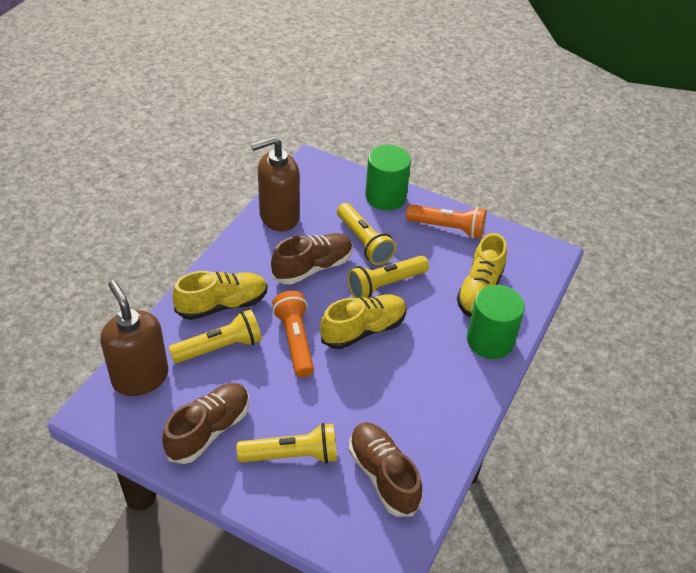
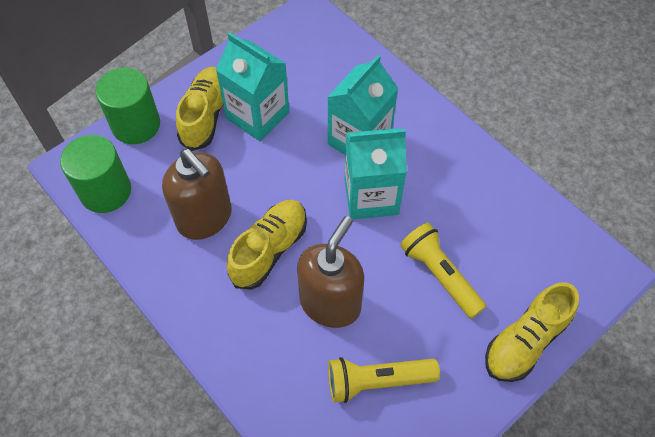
brown shoe: [162,383,249,464] [271,233,353,284] [349,422,422,517] = 3 -> none = 0
orange flashlight: [272,291,314,378] [406,204,486,239] = 2 -> none = 0
turquoise carton: none = 0 -> [216,32,289,141] [328,55,398,155] [344,128,407,219] = 3
yellow flashlight: [169,309,262,363] [237,423,337,464] [337,203,396,265] [347,255,429,298] = 4 -> [328,357,440,403] [400,222,486,319] = 2

